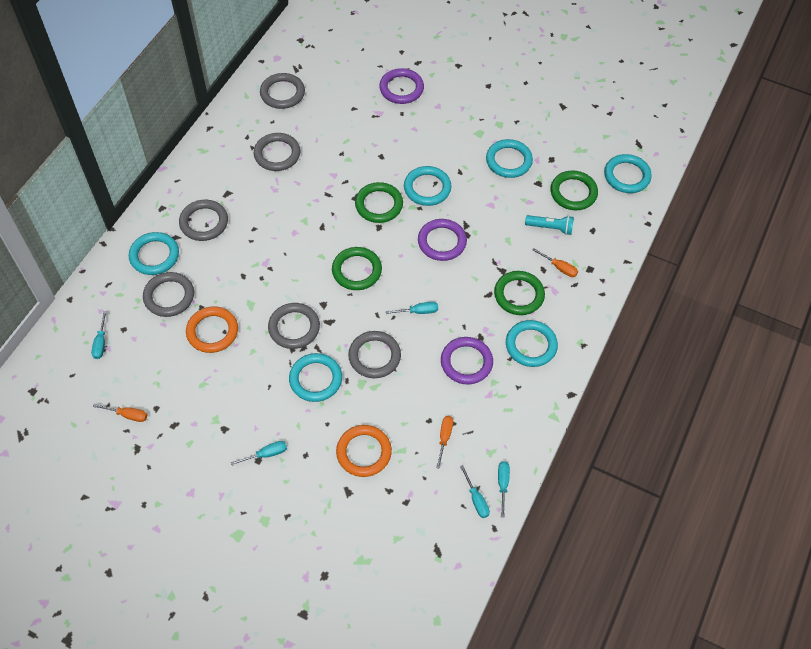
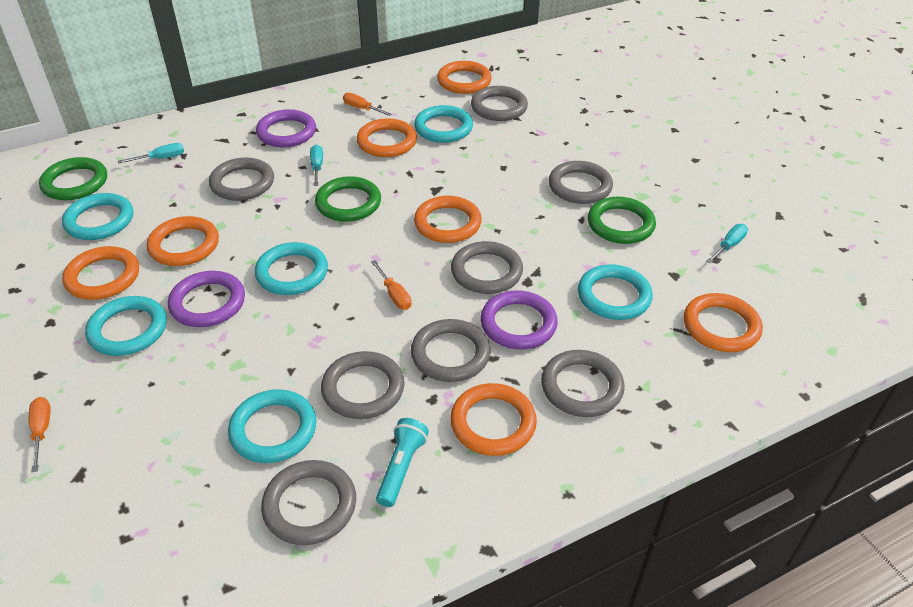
green ring: [332,247,382,290] [355,182,403,223] [494,271,545,315] [550,170,598,210] = 4 -> [39,157,107,200] [315,176,381,222] [588,197,656,244] = 3
grey ring: [143,272,194,317] [179,200,228,241] [254,133,300,171] [260,73,305,109] [268,303,320,349] [348,331,401,378] = 6 -> [209,157,274,201] [261,460,356,545] [321,351,405,419] [411,319,491,382] [451,241,523,294] [471,86,528,121] [541,350,624,417] [548,161,613,204] = 8
orange ring: [186,306,238,353] [336,425,392,477] = 2 -> [62,246,139,300] [147,216,219,266] [357,118,417,157] [414,196,482,243] [437,61,492,94] [450,383,537,456] [684,293,763,352] = 7
turquoise screwdriver: [91,311,107,359] [231,441,287,466] [386,302,438,314] [460,465,490,518] [498,461,510,518] = 5 -> [118,143,184,164] [310,145,323,186] [706,224,748,263] = 3

